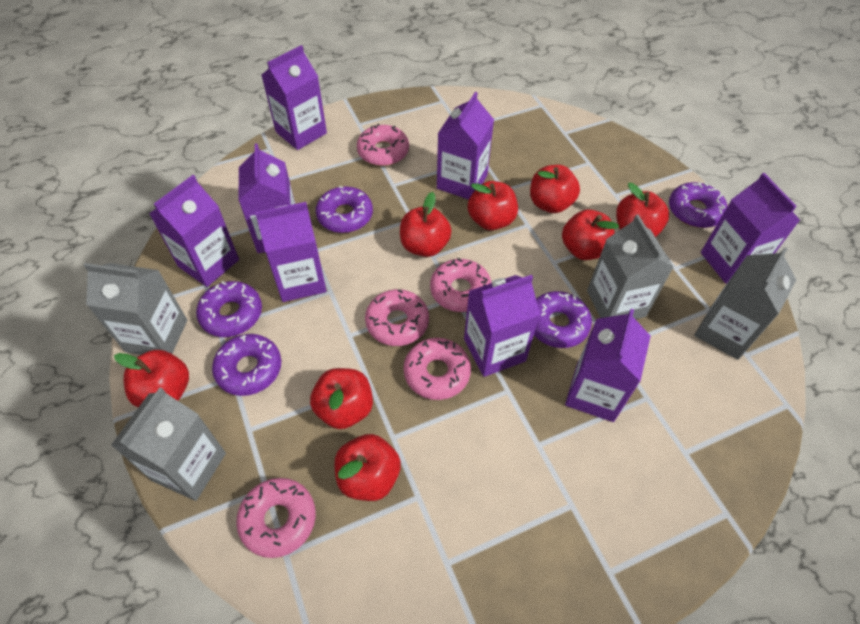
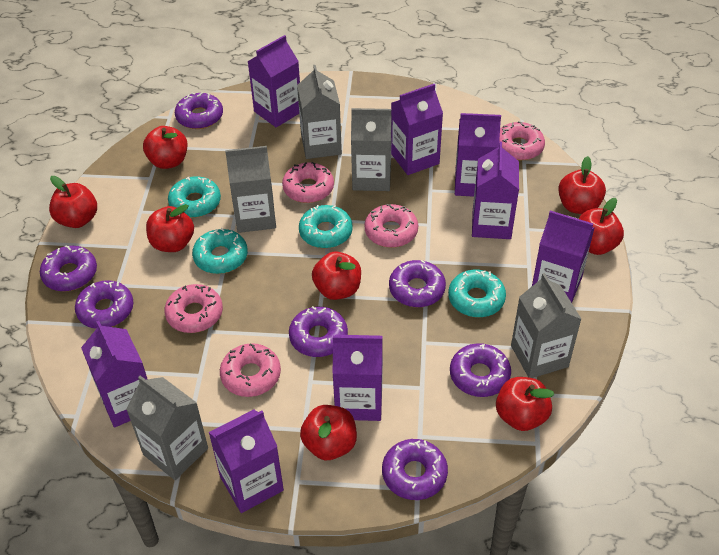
grey carton: [84,263,187,355] [111,387,226,501] [587,215,674,319] [694,248,796,360] = 4 -> [126,376,208,480] [225,146,276,233] [297,65,342,159] [351,108,392,191] [511,273,581,378] = 5
purple donut: [196,281,262,337] [212,334,281,396] [316,186,373,233] [534,291,592,348] [669,182,727,228] = 5 -> [40,246,97,292] [75,280,134,329] [175,92,223,129] [289,306,348,357] [382,439,448,500] [389,260,446,307] [450,343,511,397] = 7
turquoise donut: none = 0 -> [168,176,221,218] [192,228,248,274] [299,205,353,248] [448,270,506,317] = 4

